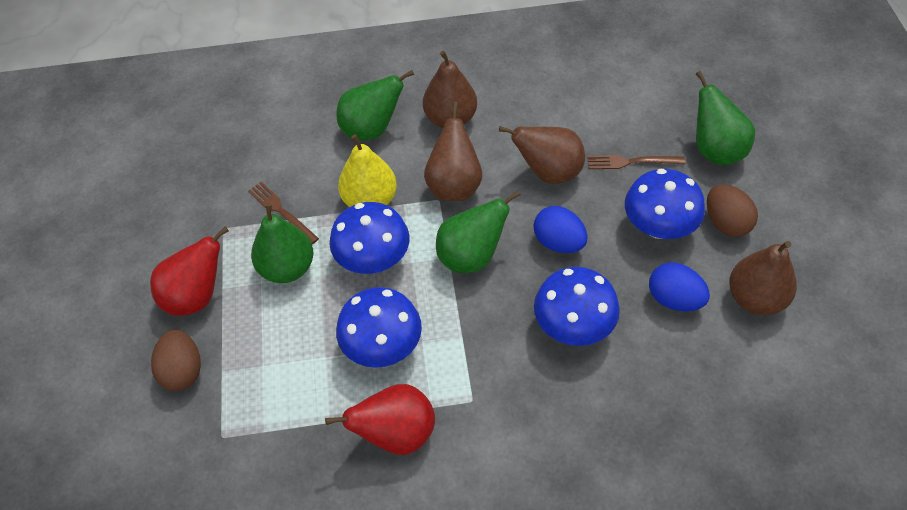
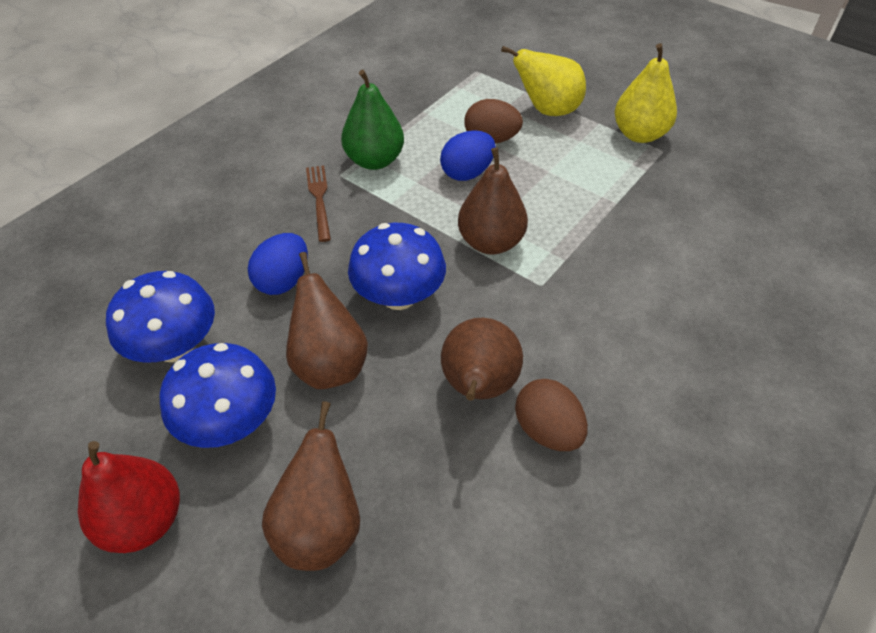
blue mushroom: [329,202,410,274] [336,287,422,368] [534,267,620,346] [625,169,705,239] = 4 -> [106,271,215,363] [160,343,276,448] [348,223,446,310] = 3
brown fork: [248,182,319,244] [587,155,686,169] = 2 -> [306,166,331,242] = 1
green pear: [251,203,313,283] [336,70,414,140] [436,191,521,273] [696,71,755,166] = 4 -> [341,70,404,170] = 1
red pear: [150,227,229,316] [325,384,435,455] = 2 -> [78,441,180,553] = 1
yellow pear: [338,134,397,207] = 1 -> [501,46,586,116] [615,43,677,143] = 2

